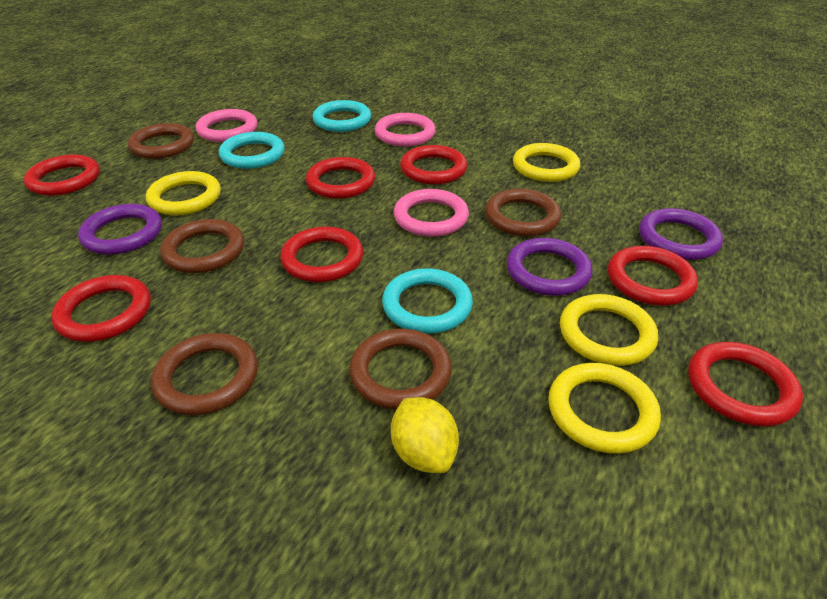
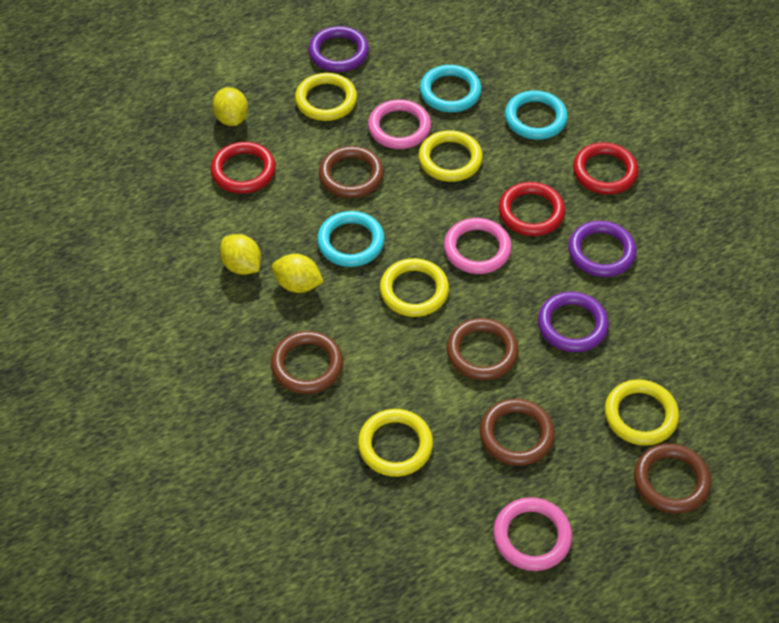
red ring: [24,155,100,196] [51,275,151,342] [280,227,363,282] [306,157,375,199] [400,145,467,184] [608,246,698,306] [688,342,803,427] = 7 -> [211,142,276,194] [499,182,565,236] [573,142,638,194] = 3
yellow lemon: [391,397,459,473] = 1 -> [212,87,248,126] [220,234,261,275] [272,254,324,293] = 3
yellow ring: [146,171,221,215] [513,143,580,182] [548,363,661,454] [560,294,658,366] = 4 -> [295,73,357,121] [358,409,433,477] [380,258,449,317] [418,130,483,182] [605,379,679,446] = 5

